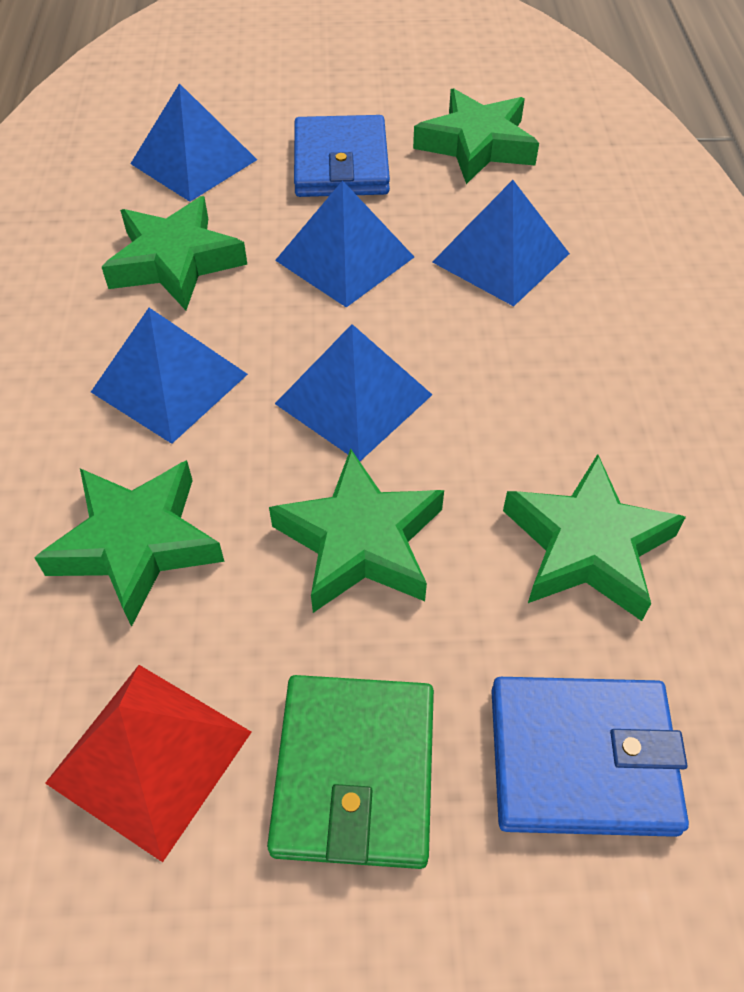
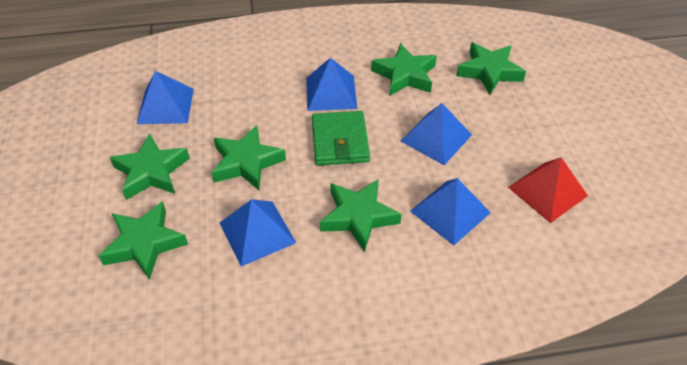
blue wallet: [294,115,390,197] [491,677,689,837] = 2 -> none = 0
green star: [34,460,224,627] [102,196,247,310] [269,449,444,613] [413,88,539,184] [503,454,686,621] = 5 -> [99,201,188,280] [110,133,190,200] [212,125,286,190] [320,179,402,252] [371,43,437,95] [457,42,526,95] = 6

